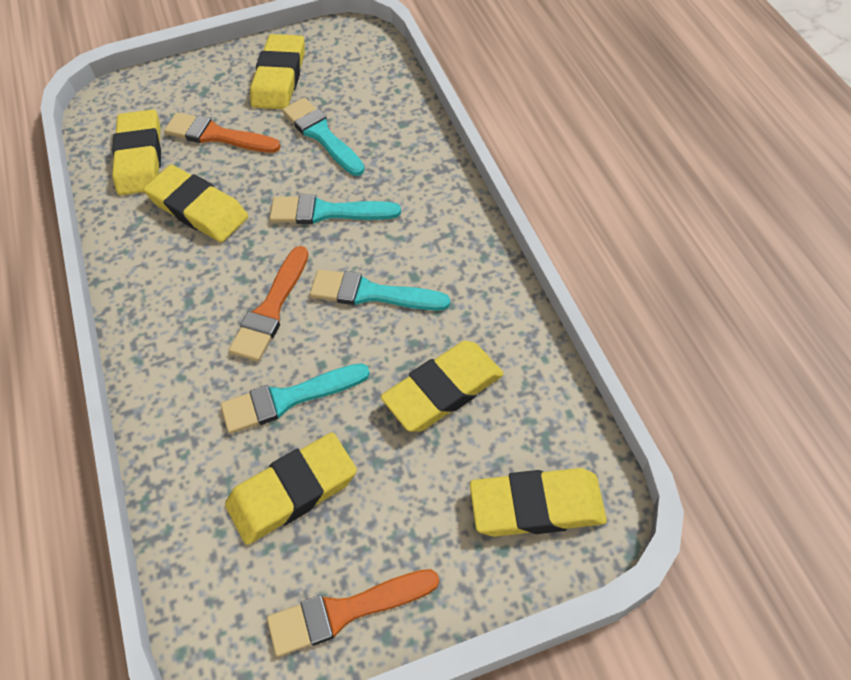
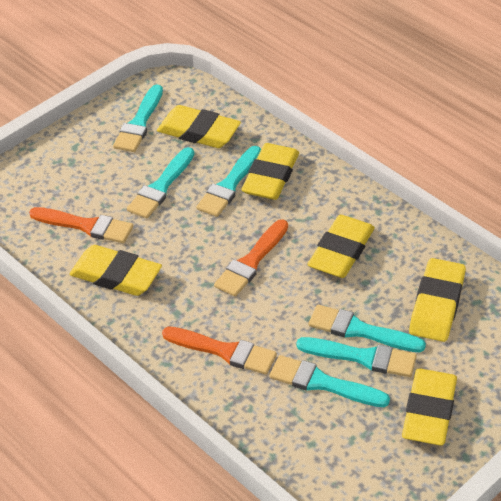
turquoise brush: [220,363,370,434] [269,195,401,224] [282,98,365,176] [310,269,450,311] = 4 -> [113,84,163,152] [127,147,194,218] [196,146,261,217] [269,355,390,407] [296,337,417,377] [308,304,426,352] = 6

